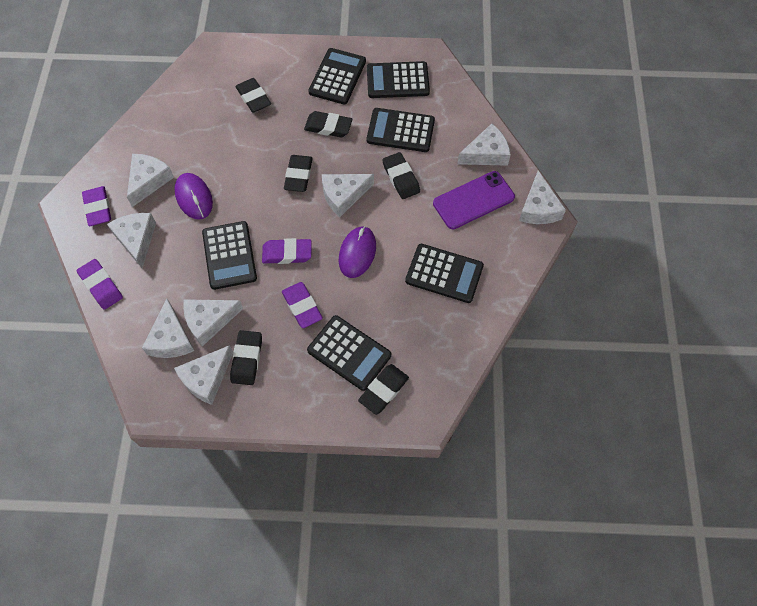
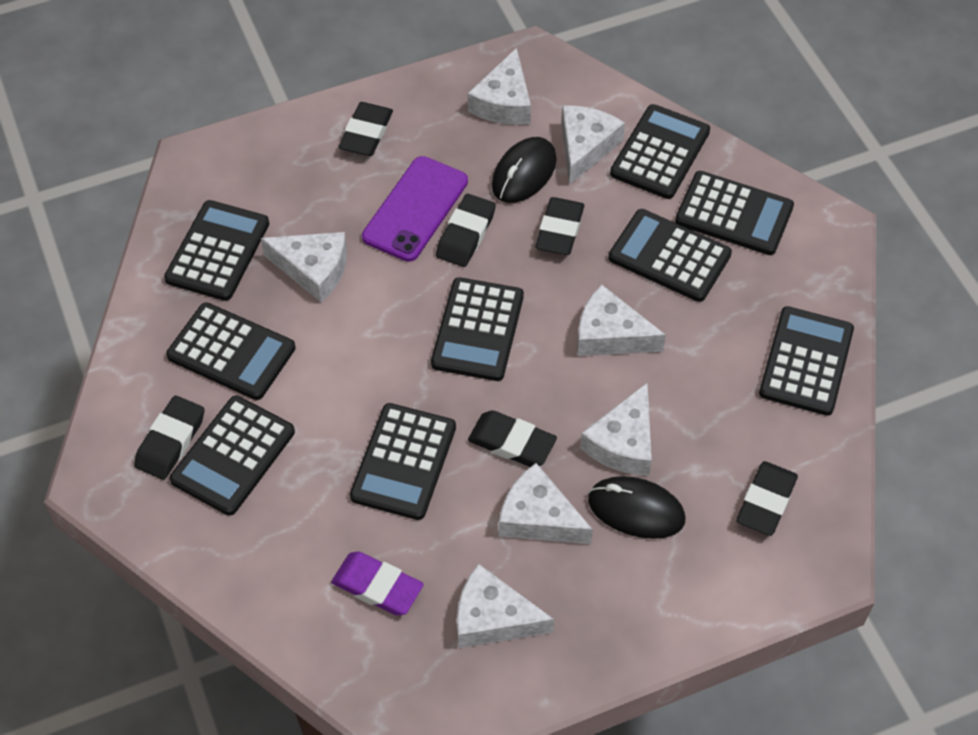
black calculator: [202,221,257,290] [307,315,391,391] [308,48,366,105] [367,61,430,98] [367,108,435,152] [405,244,484,303] = 6 -> [164,200,269,301] [166,302,296,400] [170,396,295,516] [350,403,456,520] [431,277,524,381] [608,209,732,302] [610,104,710,199] [675,171,794,255] [759,306,854,416] = 9
black mouse: none = 0 -> [492,137,557,203] [588,476,686,539] = 2
purple eraser: [77,259,123,310] [82,186,111,226] [262,238,312,264] [282,282,323,328] = 4 -> [331,551,424,615] = 1
purple mouse: [174,173,213,220] [339,226,376,278] = 2 -> none = 0
white cheese: [107,213,156,268] [127,154,174,207] [142,299,194,358] [174,345,233,405] [183,299,243,346] [322,174,374,217] [457,123,511,166] [519,170,566,224] = 8 -> [261,232,347,302] [457,564,554,648] [468,48,531,125] [499,463,593,544] [561,106,625,185] [577,285,666,356] [580,382,652,476] = 7

